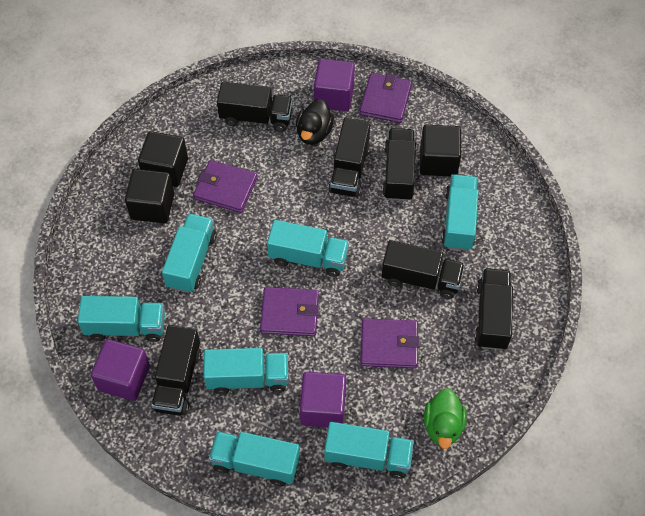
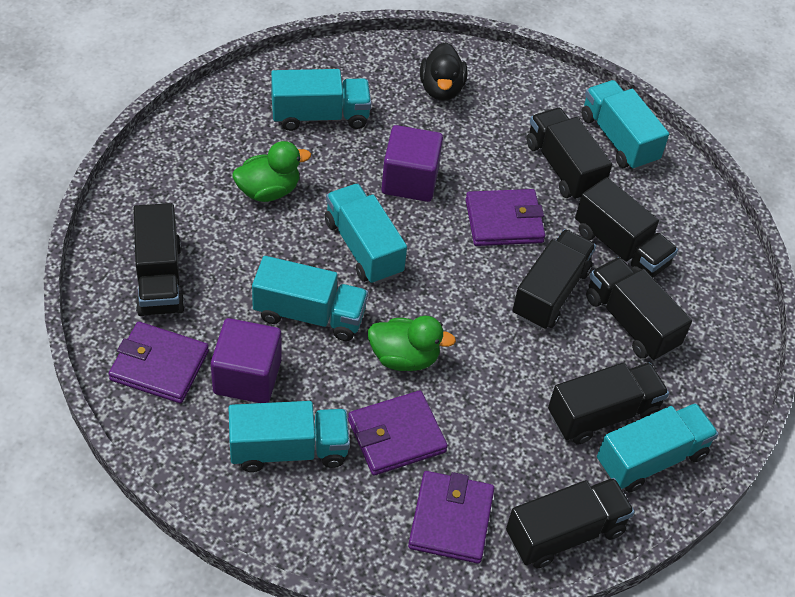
black cube: [125,169,174,223] [138,131,188,187] [420,125,461,177] = 3 -> none = 0
black truck: [151,325,201,416] [217,82,293,132] [328,118,370,197] [382,128,416,201] [382,240,465,299] [475,268,513,350] = 6 -> [134,203,185,316] [506,478,635,568] [512,229,596,330] [526,108,612,201] [548,362,669,444] [575,177,678,278] [586,257,692,361] = 7
green duck: [424,388,467,449] = 1 -> [233,141,311,202] [368,316,456,371] = 2
purple cube: [91,339,150,401] [300,372,346,428] [314,59,355,111] = 3 -> [211,318,281,403] [382,125,443,202] = 2
turquoise truck: [78,296,165,342] [162,213,217,293] [204,348,289,394] [209,431,300,486] [267,220,349,277] [324,422,414,479] [442,174,479,251] = 7 -> [229,401,350,472] [252,256,368,341] [271,69,371,131] [325,184,407,285] [581,80,669,171] [597,403,719,492] = 6

